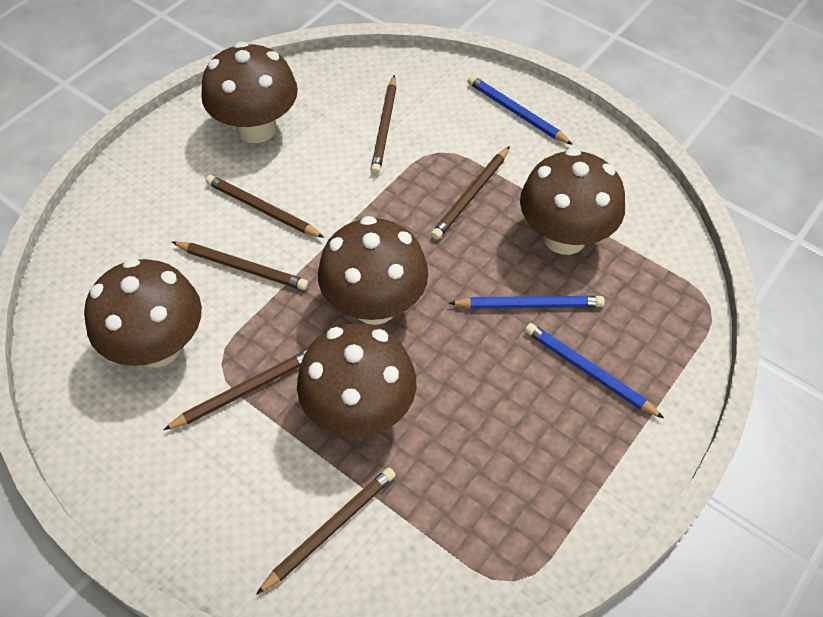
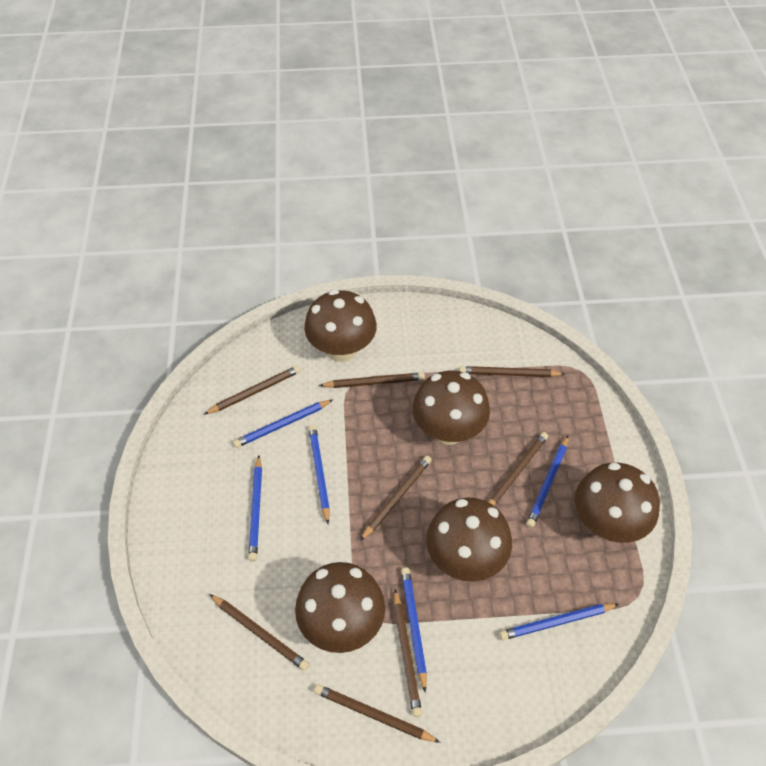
blue pencil: [449,296,605,309] [468,75,573,145] [525,323,664,418] = 3 -> [233,400,333,448] [248,456,262,561] [309,425,330,524] [401,567,427,693] [499,603,619,640] [526,436,568,528] = 6
brown pencil: [163,350,307,430] [172,241,308,290] [206,175,325,238] [256,467,396,595] [371,75,396,174] [431,146,510,240] = 6 -> [204,366,301,414] [209,594,309,671] [314,684,440,743] [319,373,425,388] [360,456,432,541] [394,589,422,717] [459,366,565,377] [488,432,548,506] = 8

